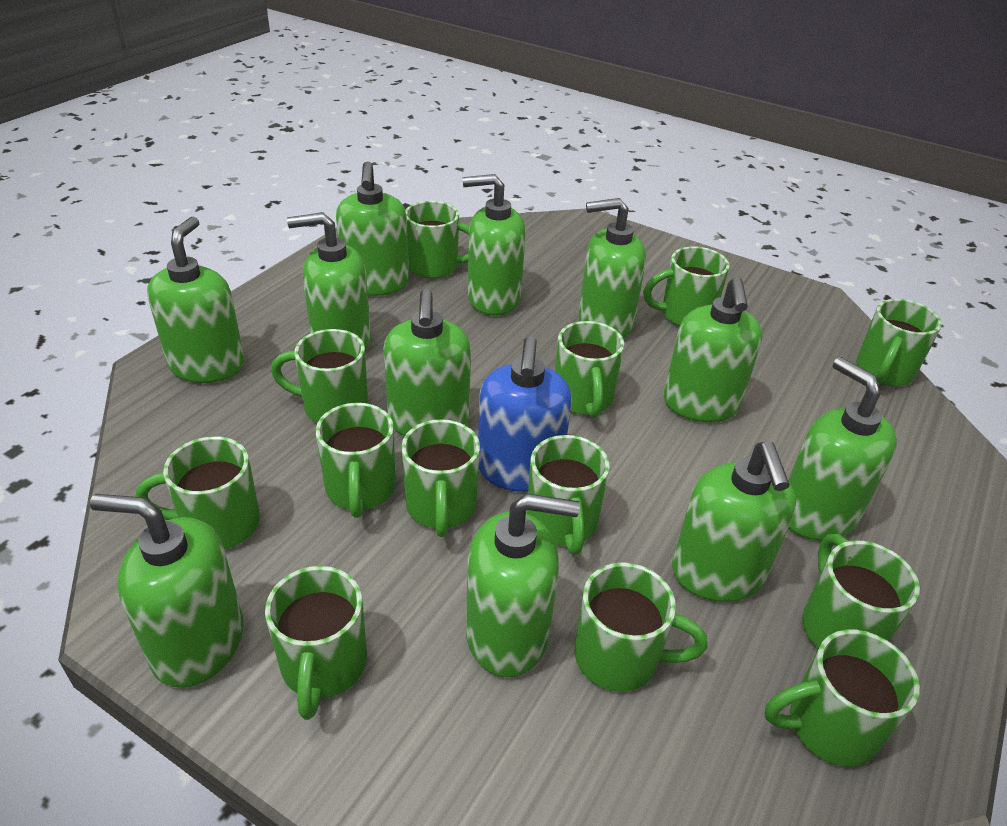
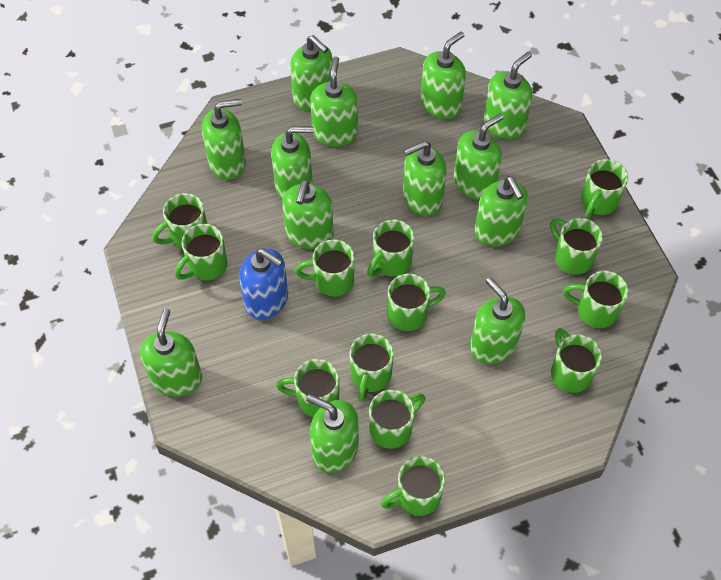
green soap dispenser: [90,494,244,688] [147,217,245,383] [287,212,371,352] [336,161,409,296] [384,289,471,436] [463,174,526,316] [466,494,580,677] [579,198,646,339] [664,277,762,422] [672,441,796,602] [788,357,897,541] = 11 -> [140,308,202,396] [202,99,246,180] [271,126,314,199] [282,180,334,249] [290,35,333,111] [306,394,359,473] [310,57,358,147] [403,141,446,216] [421,32,466,119] [454,114,503,200] [470,277,525,364] [475,176,528,246] [484,51,533,139] = 13

